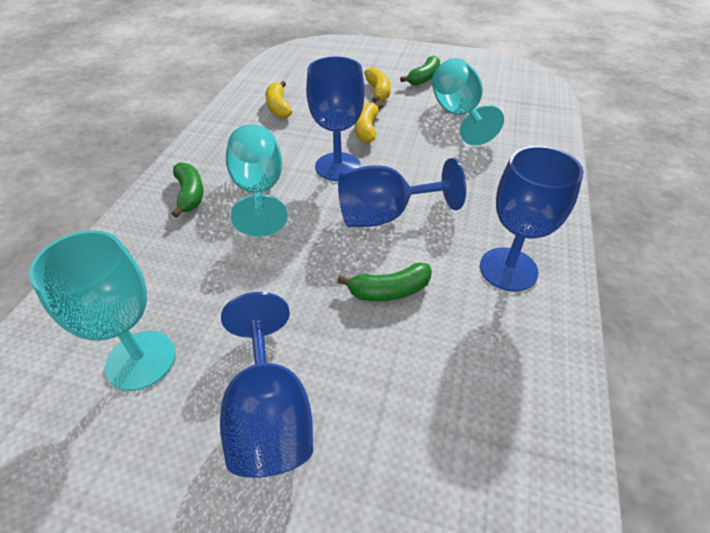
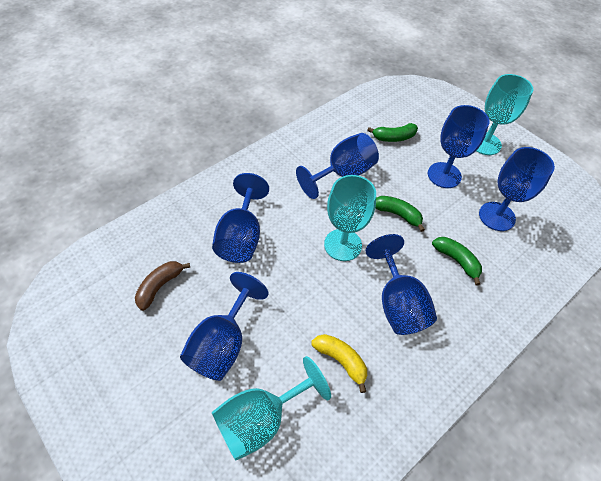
blue goblet: [220,292,313,478] [306,56,365,181] [338,158,466,227] [480,146,584,292] = 4 -> [180,272,268,381] [212,173,269,263] [296,133,379,199] [366,234,437,335] [428,105,489,188] [479,147,555,231] = 6
brown banana: none = 0 -> [135,261,190,311] = 1
yellow banana: [265,81,292,118] [355,102,383,143] [364,67,391,103] = 3 -> [311,334,367,393] = 1

